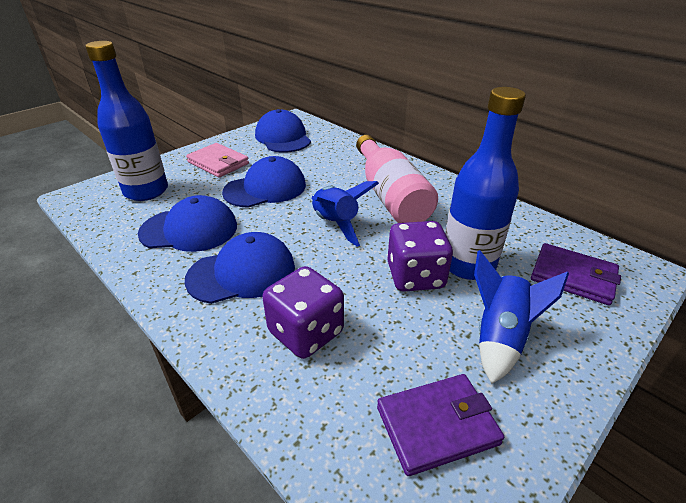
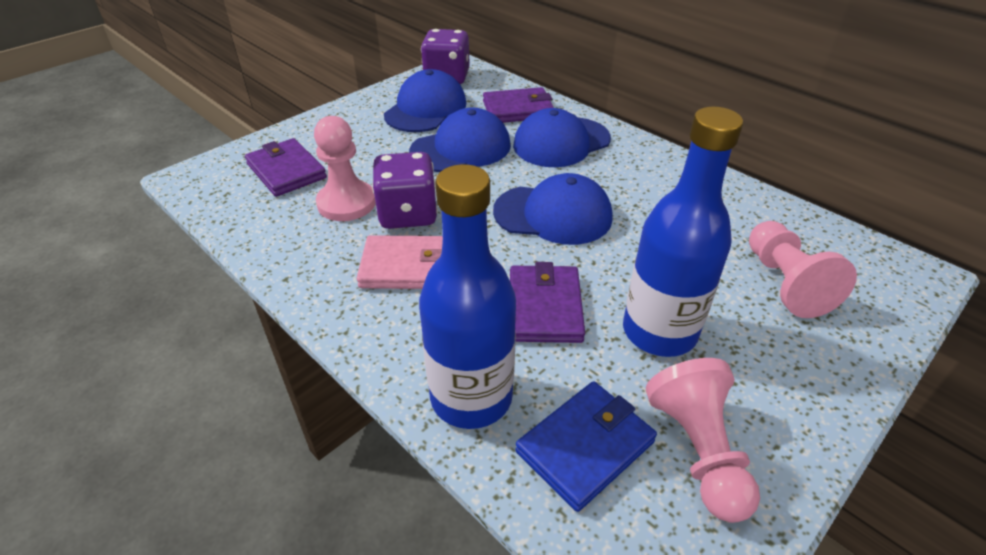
blue rocket: [311,181,379,247] [474,250,569,384] = 2 -> none = 0
blue wallet: none = 0 -> [515,381,657,512] = 1
pink bottle: [356,135,438,223] = 1 -> none = 0
pink pawn: none = 0 -> [314,116,376,221] [646,358,760,523] [749,221,857,318] = 3
purple wallet: [377,374,504,476] [531,243,621,305] = 2 -> [245,138,327,197] [483,87,554,123] [510,262,585,343] = 3

